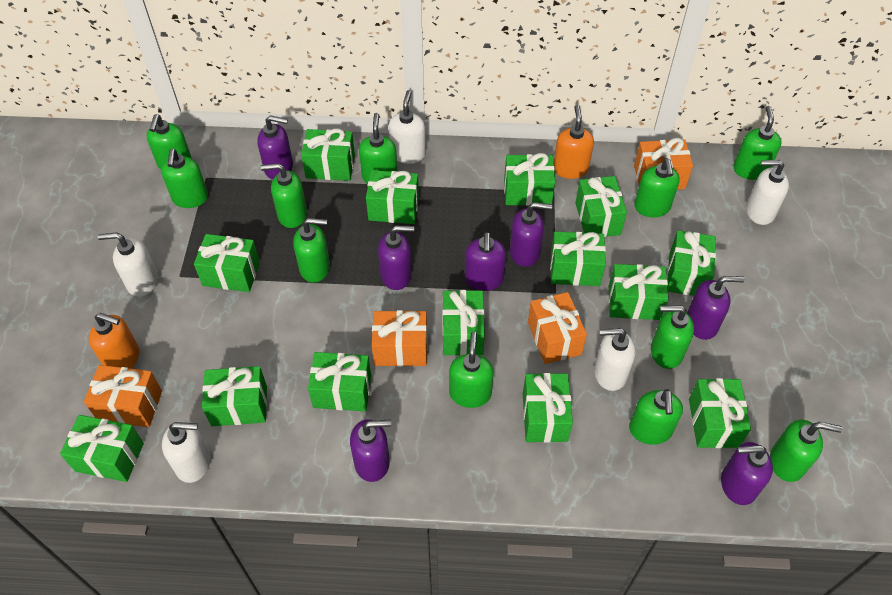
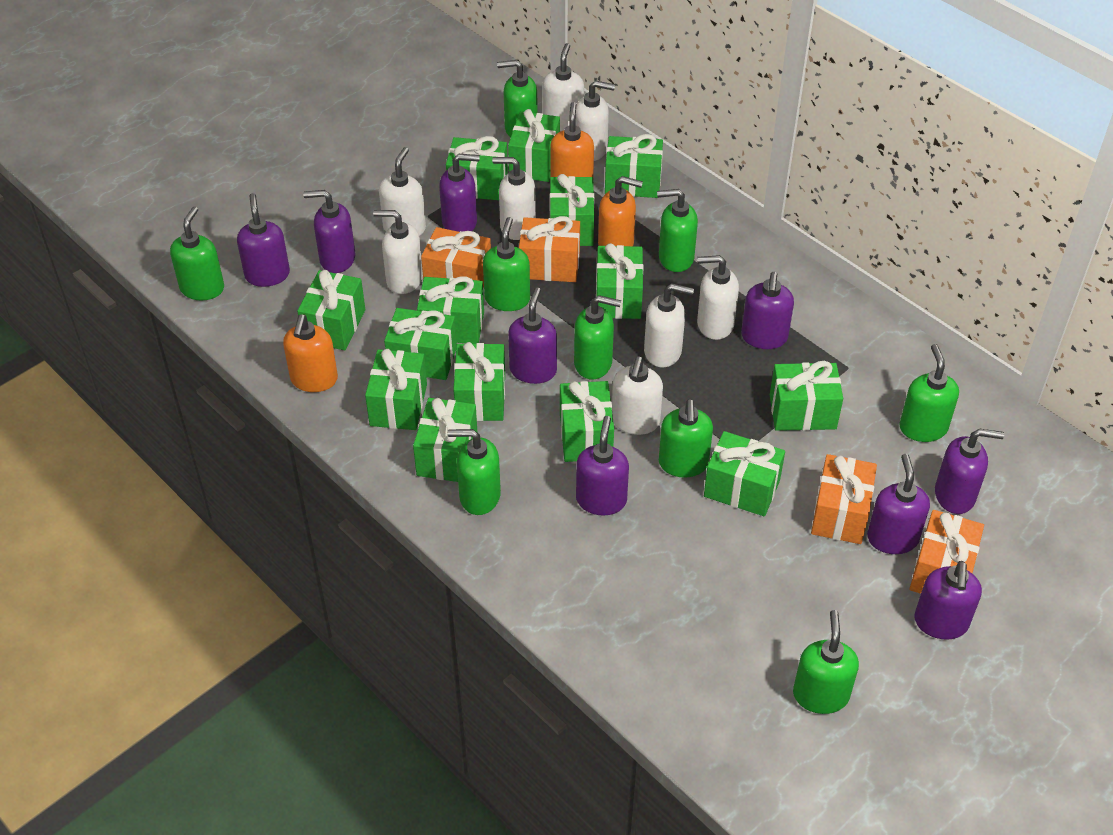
green soap dispenser: [146,114,192,170] [161,149,208,208] [261,163,307,228] [293,218,330,283] [359,113,398,184] [449,332,494,408] [629,389,683,445] [634,158,680,217] [651,305,694,369] [733,106,782,180] [770,419,842,482] = 11 -> [170,206,224,300] [448,429,501,515] [483,217,530,311] [497,60,538,137] [574,295,621,379] [657,189,698,272] [659,399,713,478] [793,610,859,714] [899,344,959,442] = 9
orange soap dispenser: [89,313,139,369] [554,105,594,179] = 2 -> [283,314,338,392] [550,102,594,177] [598,176,643,246] = 3
purple soap dispenser: [257,115,293,180] [350,420,391,482] [378,226,415,290] [465,232,506,291] [510,202,552,267] [687,276,744,340] [721,442,773,505] = 7 -> [237,193,290,287] [303,190,356,273] [439,154,480,232] [508,287,557,384] [576,416,629,515] [741,272,794,349] [867,454,930,554] [914,561,982,640] [935,429,1004,514] = 9
white soap dispenser: [98,232,158,297] [162,420,211,483] [389,90,426,164] [594,328,636,391] [746,160,789,225] = 5 -> [373,210,423,294] [379,147,426,236] [492,157,536,240] [543,43,584,132] [576,80,615,161] [612,356,663,435] [644,283,694,367] [697,255,739,340] = 8

